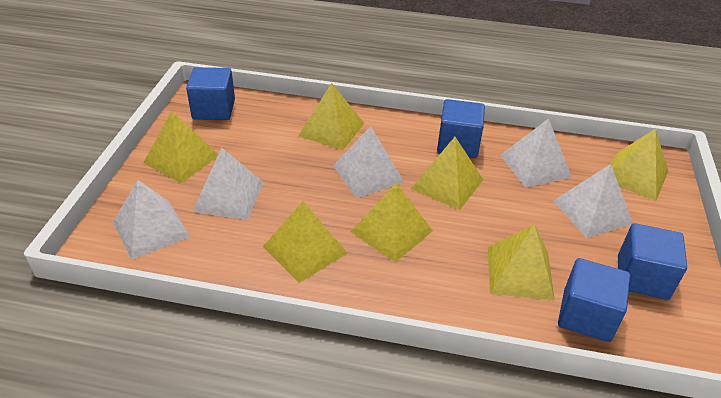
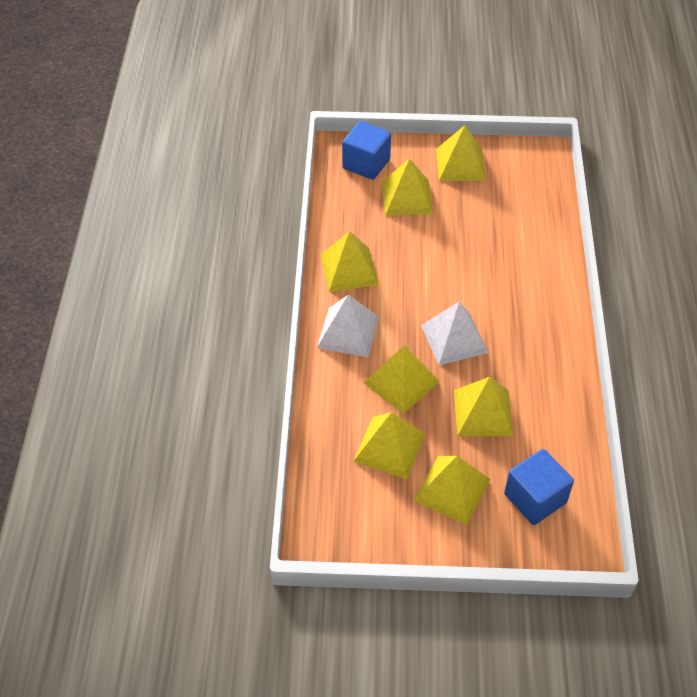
blue cube: [186,67,235,120] [437,99,485,158] [558,258,630,342] [618,223,687,300] = 4 -> [342,121,391,180] [504,449,574,525] = 2
white pyramid: [113,180,190,260] [192,148,264,220] [333,126,405,198] [500,119,572,188] [553,164,633,238] = 5 -> [317,295,379,357] [421,302,489,365] = 2

